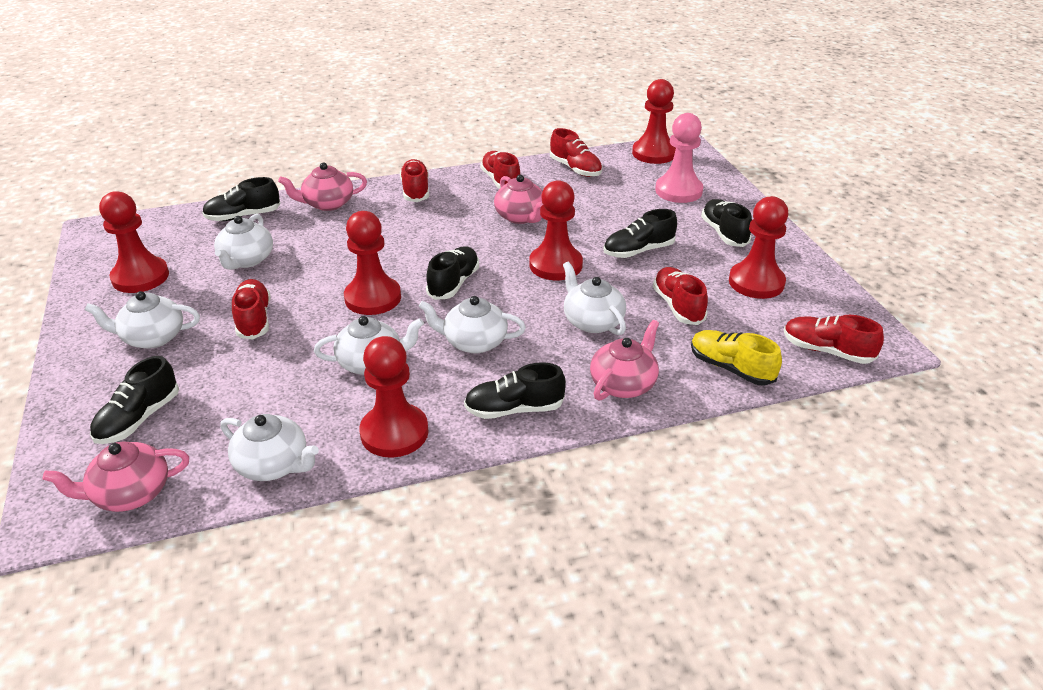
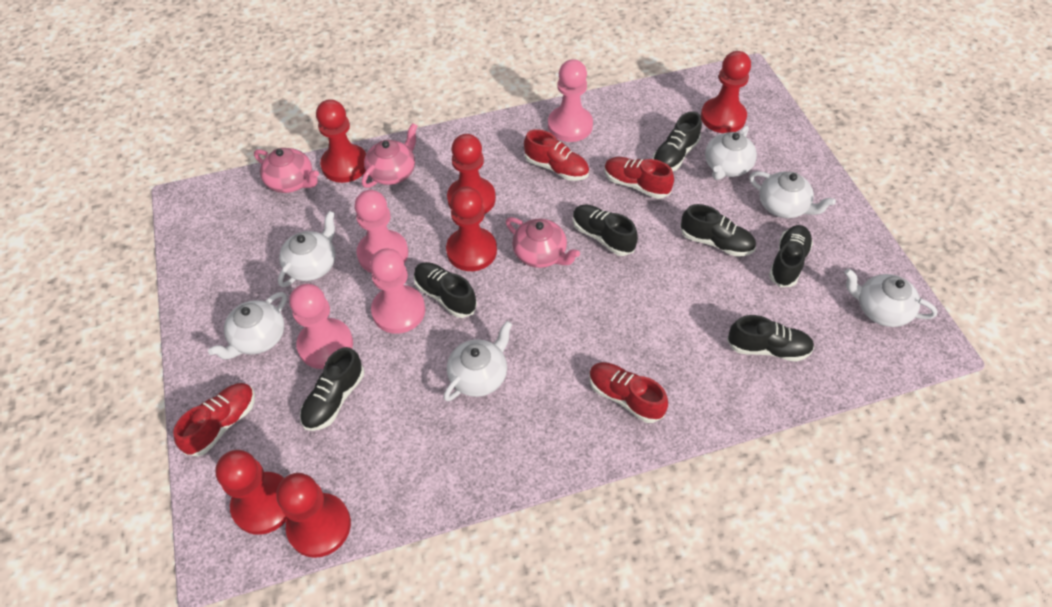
black shoe: [90,356,179,444] [202,177,280,221] [426,246,479,300] [464,362,566,419] [604,209,677,258] [701,199,752,247] = 6 -> [300,347,364,431] [413,262,477,318] [573,205,638,256] [653,111,702,171] [680,204,756,257] [727,315,814,362] [769,225,813,287] = 7
pink pawn: [655,113,703,203] = 1 -> [289,284,353,369] [354,190,408,273] [370,248,425,334] [548,59,593,142] = 4
pink teapot: [42,441,189,512] [278,162,367,211] [494,175,543,224] [590,320,659,401] = 4 -> [254,148,319,193] [362,123,417,188] [506,217,580,268] = 3
red shoe: [232,279,270,340] [400,159,429,202] [480,151,520,189] [550,128,602,177] [653,267,708,325] [784,315,884,364] = 6 -> [173,383,255,456] [524,129,589,181] [589,362,668,423] [604,157,674,199] = 4
yellow shoe: [691,330,782,386] = 1 -> none = 0

